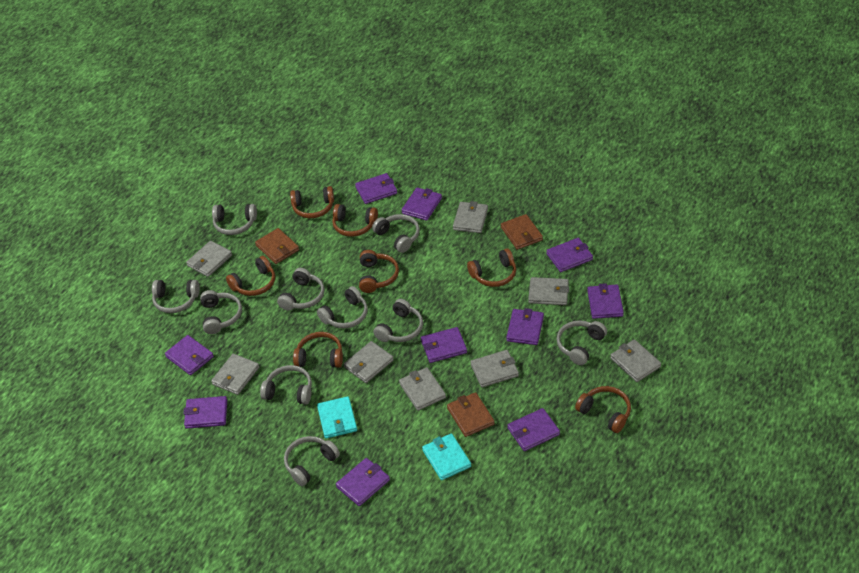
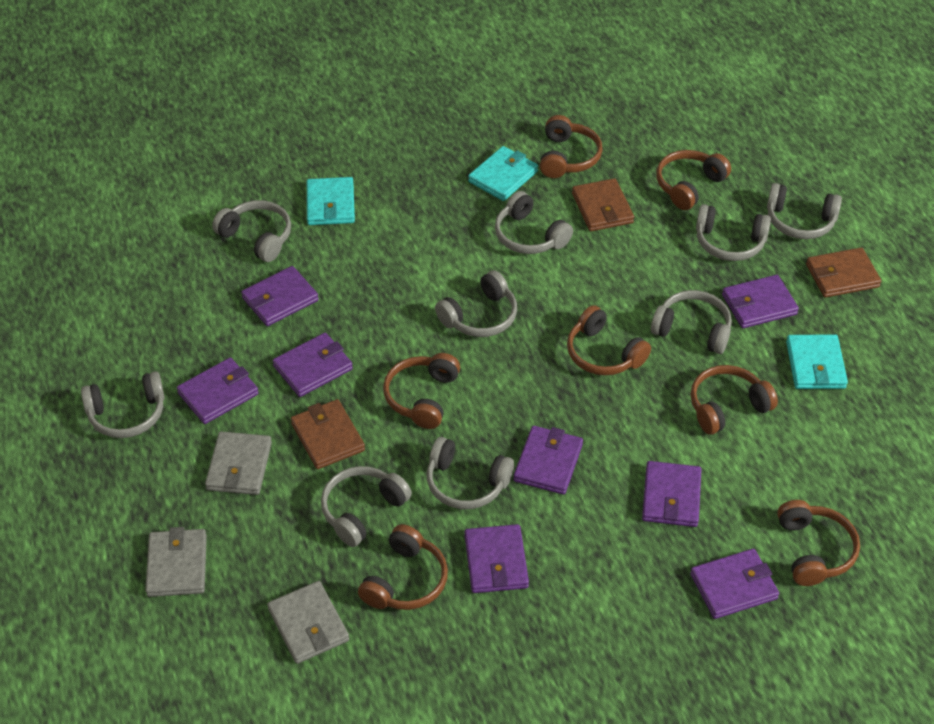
grey headphones: [152,280,200,313] [200,290,242,334] [212,204,257,235] [260,365,312,405] [277,268,324,311] [284,436,340,486] [317,286,368,328] [372,214,420,253] [373,299,423,342] [557,320,607,365] = 10 -> [81,371,165,438] [212,200,291,262] [321,466,412,547] [427,437,514,509] [435,270,517,337] [495,191,573,254] [651,290,732,354] [696,204,771,261] [767,183,842,239] = 9
grey wallet: [186,241,232,277] [211,354,259,395] [344,341,394,383] [399,367,446,411] [453,201,488,233] [470,350,519,387] [528,277,569,305] [610,339,661,382] = 8 -> [145,527,207,597] [205,431,272,495] [267,581,349,664] = 3
purple wallet: [165,335,214,375] [183,396,227,429] [336,458,390,506] [355,173,397,204] [402,187,442,221] [421,327,467,363] [506,308,544,345] [507,408,560,451] [546,238,593,272] [587,283,624,319] = 10 -> [177,358,259,424] [241,266,319,326] [273,333,353,397] [465,524,529,593] [513,426,583,495] [642,461,702,527] [690,549,779,619] [722,275,799,328] = 8
turquoise wallet: [317,396,357,439] [422,433,471,480] = 2 -> [307,177,355,225] [468,146,538,201] [786,334,848,389] = 3

